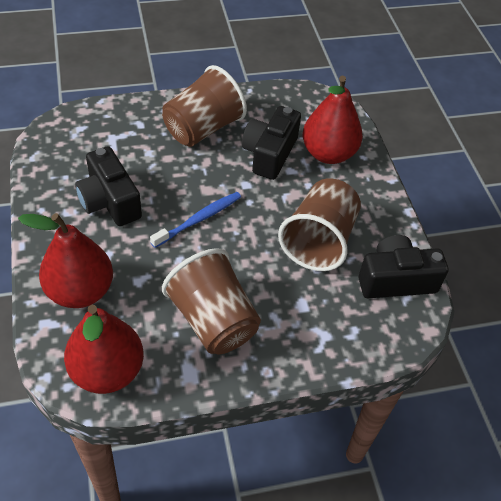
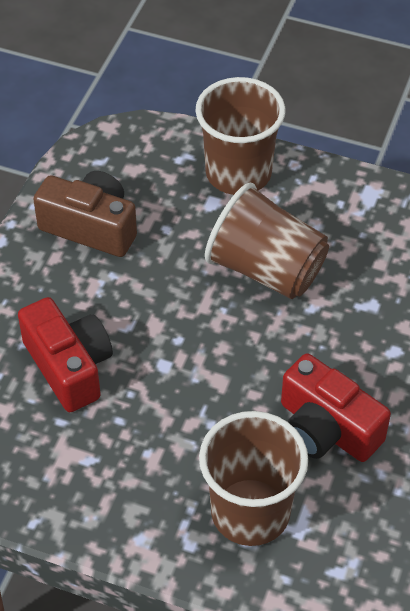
black camera: [75,146,142,226] [242,106,301,180] [359,235,448,298] = 3 -> none = 0
blue toothbrush: [150,192,241,248] = 1 -> none = 0
brown camera: none = 0 -> [33,171,137,257] = 1
red camera: none = 0 -> [18,297,113,412] [281,353,391,462] = 2
red pear: [18,213,113,308] [64,305,144,394] [303,76,363,164] = 3 -> none = 0

